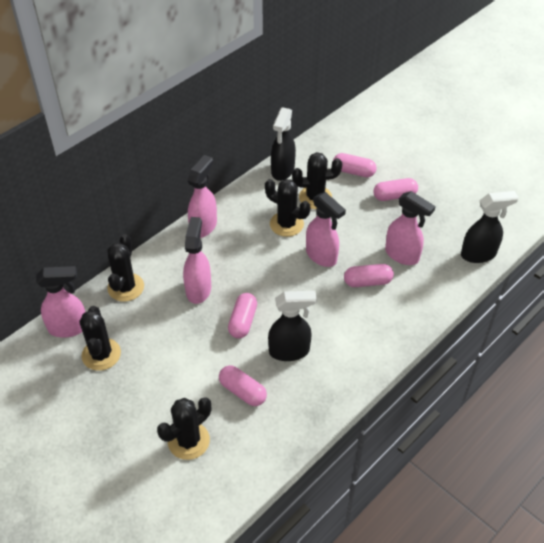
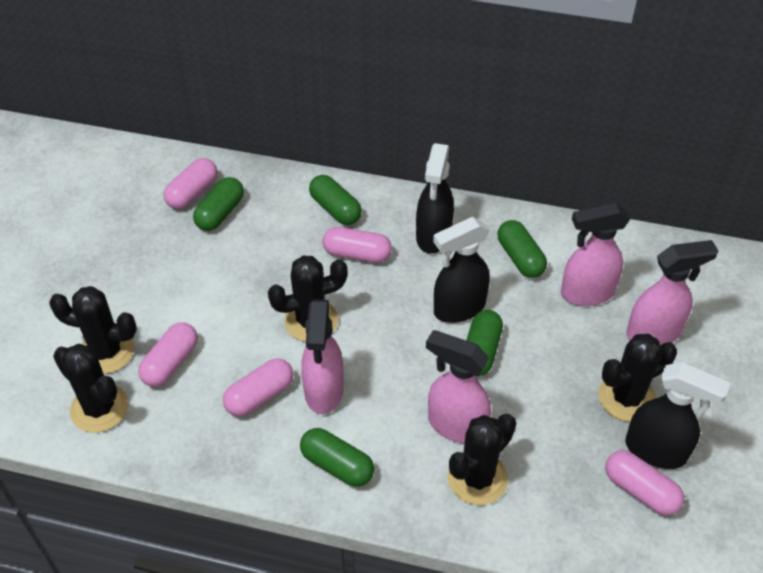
green capsule: none = 0 -> [193,177,244,231] [300,428,374,487] [309,175,362,225] [466,310,503,376] [498,220,547,278] = 5
pink spray bottle: [36,266,85,338] [183,217,211,304] [187,155,217,238] [306,192,346,267] [385,191,436,265] = 5 -> [301,300,344,414] [426,330,491,444] [561,203,630,306] [626,240,719,345] = 4

